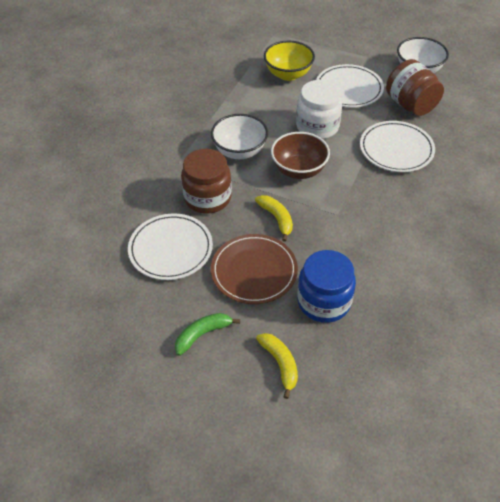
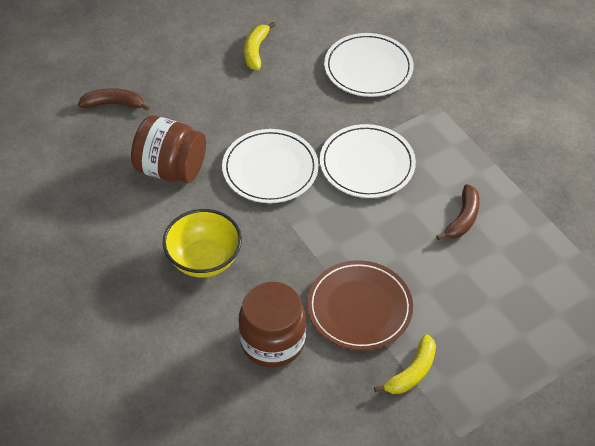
blue jar: [297,250,356,323] = 1 -> none = 0
brown banana: none = 0 -> [78,88,150,111] [436,184,480,240] = 2
brown bowl: [271,132,330,179] = 1 -> none = 0
green banana: [175,313,240,356] = 1 -> none = 0
white bowl: [211,114,268,159] [397,37,449,73] = 2 -> none = 0
white jar: [296,80,342,139] = 1 -> none = 0

